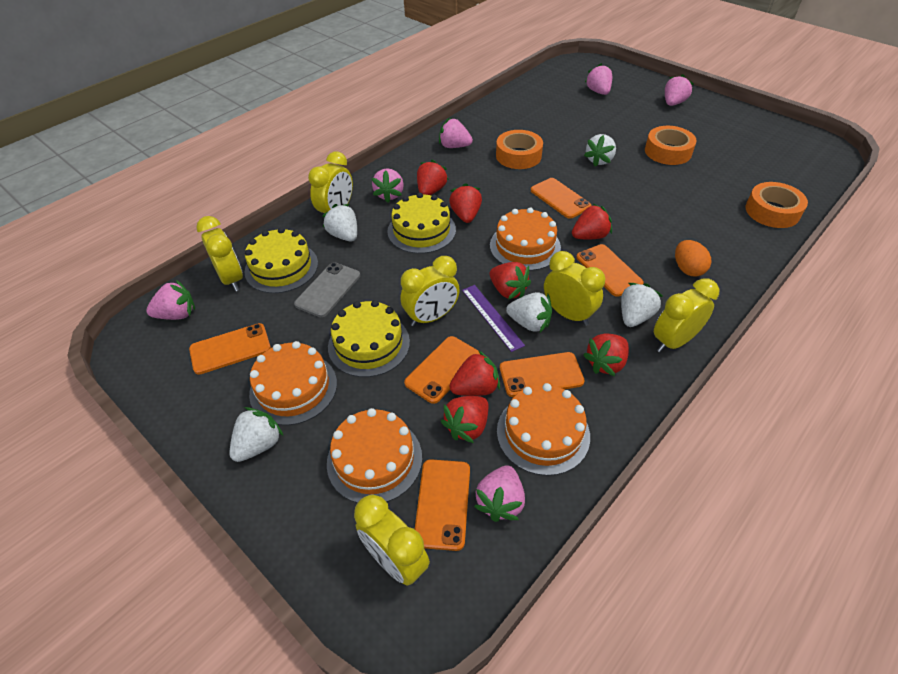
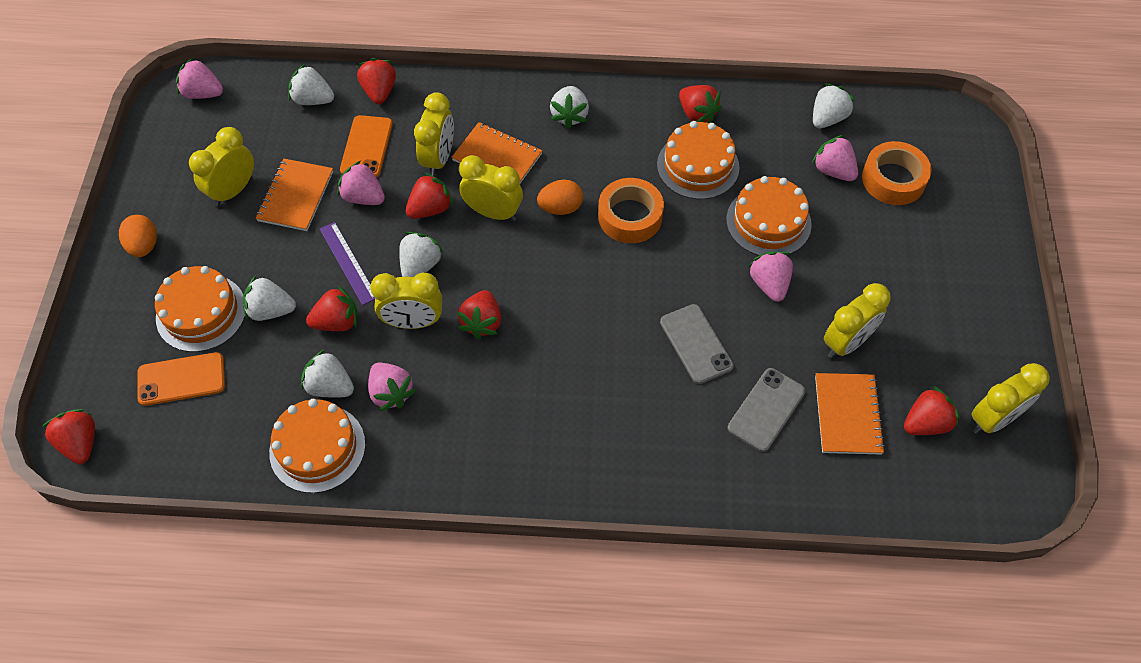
grey phone: [294,262,360,317] = 1 -> [660,304,734,384] [727,368,806,452] = 2
orange egg: [675,240,711,276] = 1 -> [119,215,157,257] [537,180,583,215] = 2
orange notebook: none = 0 -> [256,159,333,231] [451,122,543,184] [815,373,885,455] = 3
orange phone: [189,323,271,374] [404,336,480,404] [415,459,470,551] [500,352,585,397] [531,178,591,219] [576,244,644,297] = 6 -> [137,352,225,406] [340,115,393,178] = 2
orange tape: [496,130,543,169] [645,126,697,165] [745,182,808,228] = 3 -> [598,178,664,243] [862,141,931,205] = 2
pink strawberry: [146,280,195,320] [372,168,404,203] [439,118,473,148] [474,465,525,522] [585,63,612,95] [665,74,694,106] = 6 -> [176,58,223,99] [337,161,385,205] [368,363,416,411] [749,252,793,302] [812,135,858,181] = 5
white strawberry: [229,407,283,462] [322,204,357,242] [506,292,552,332] [584,134,616,167] [621,283,663,327] = 5 -> [243,276,296,321] [288,64,334,105] [301,349,354,398] [399,232,444,277] [550,86,589,129] [813,83,855,128] = 6
yellow cake: [245,227,318,293] [328,300,410,377] [387,193,456,254] = 3 -> none = 0

